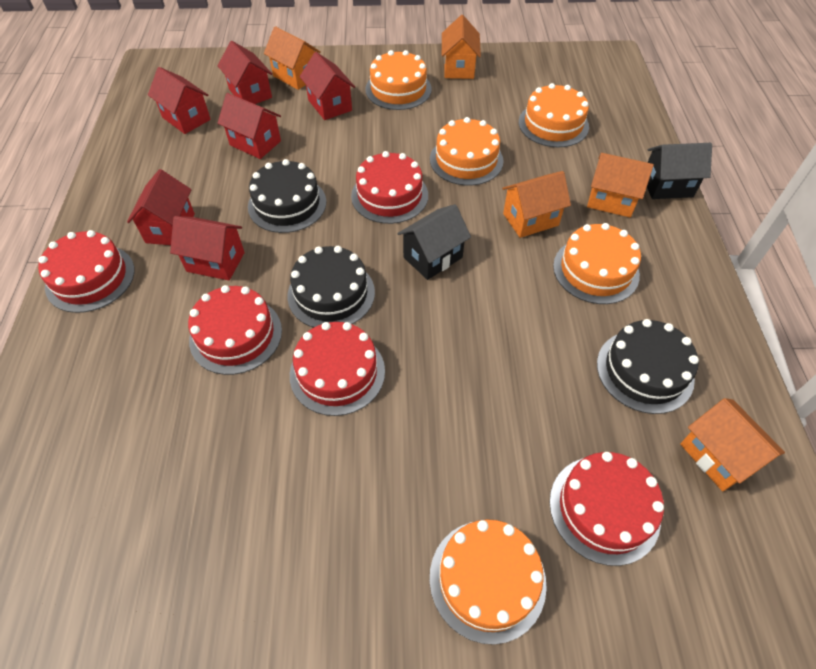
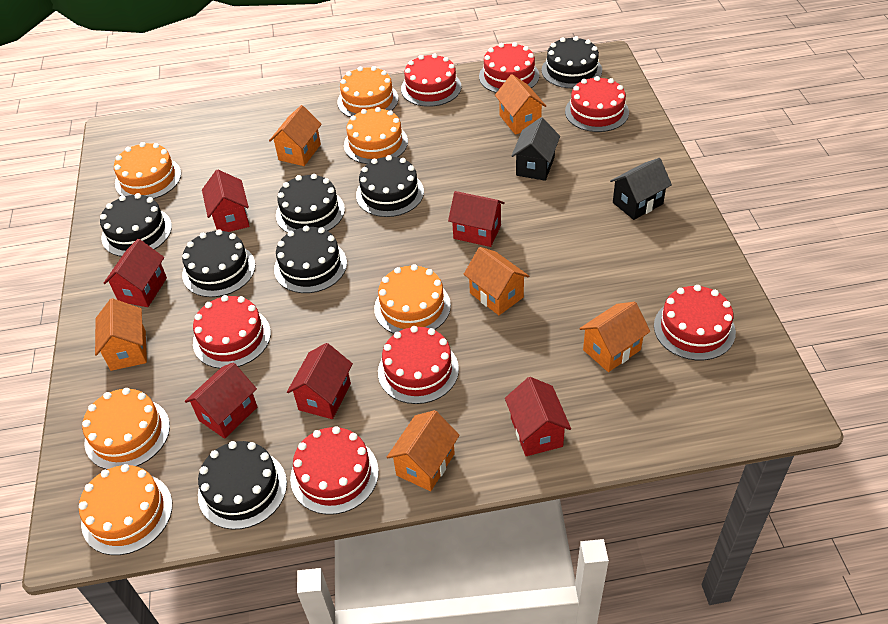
black cake: [248,159,326,233] [287,246,375,328] [597,319,699,414] = 3 -> [100,193,172,257] [182,230,255,297] [198,441,287,530] [274,226,347,293] [276,174,345,233] [356,155,424,217] [542,36,602,89] = 7
orange cake: [365,50,432,110] [430,117,503,186] [430,519,547,645] [519,83,589,147] [553,223,641,304] = 5 -> [79,464,172,555] [82,388,170,469] [114,142,181,199] [337,66,398,117] [344,107,408,164] [374,264,451,334] = 6
orange house: [264,26,321,90] [442,15,481,79] [502,171,571,238] [587,153,654,218] [680,398,785,491] = 5 -> [95,298,147,371] [269,105,322,166] [387,410,460,491] [464,247,529,315] [495,74,546,135] [579,302,650,372] = 6
red cake: [38,230,135,313] [188,285,282,375] [290,322,385,416] [351,151,428,224] [550,452,664,566] = 5 -> [193,295,271,369] [290,426,379,515] [378,326,459,404] [401,54,461,107] [479,42,539,93] [565,76,629,132] [654,285,736,360] = 7

